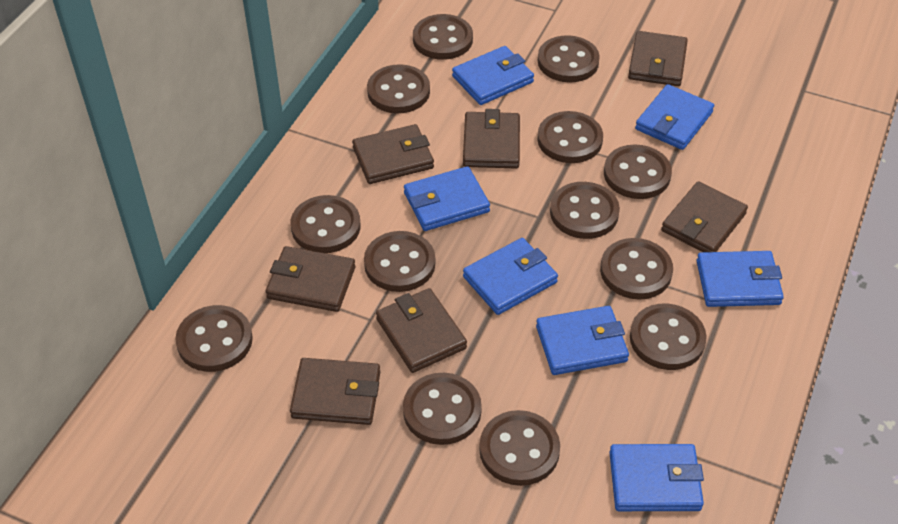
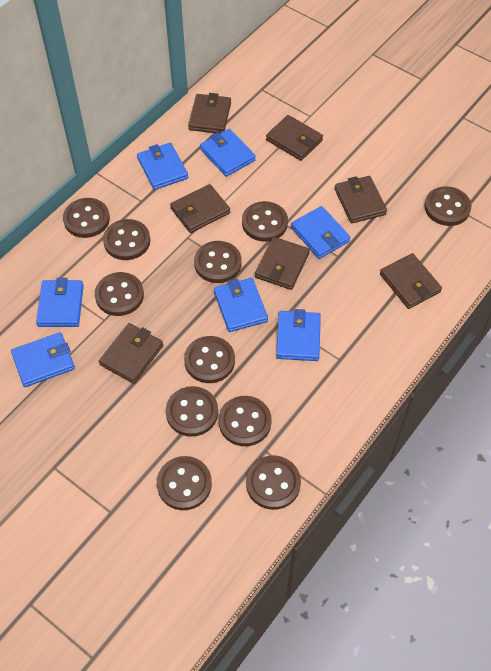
brown button: [175,305,253,372] [291,195,361,253] [364,231,435,292] [367,64,430,114] [403,373,482,445] [413,14,473,60] [479,410,560,486] [537,111,603,163] [538,35,600,83] [550,182,620,239] [600,238,673,300] [604,144,672,199] [630,304,707,370] = 13 -> [63,198,110,238] [95,272,144,316] [103,219,150,260] [157,456,212,510] [166,386,218,437] [184,336,235,383] [194,241,242,283] [219,396,272,446] [242,201,288,242] [246,455,301,510] [424,186,471,226] = 11

